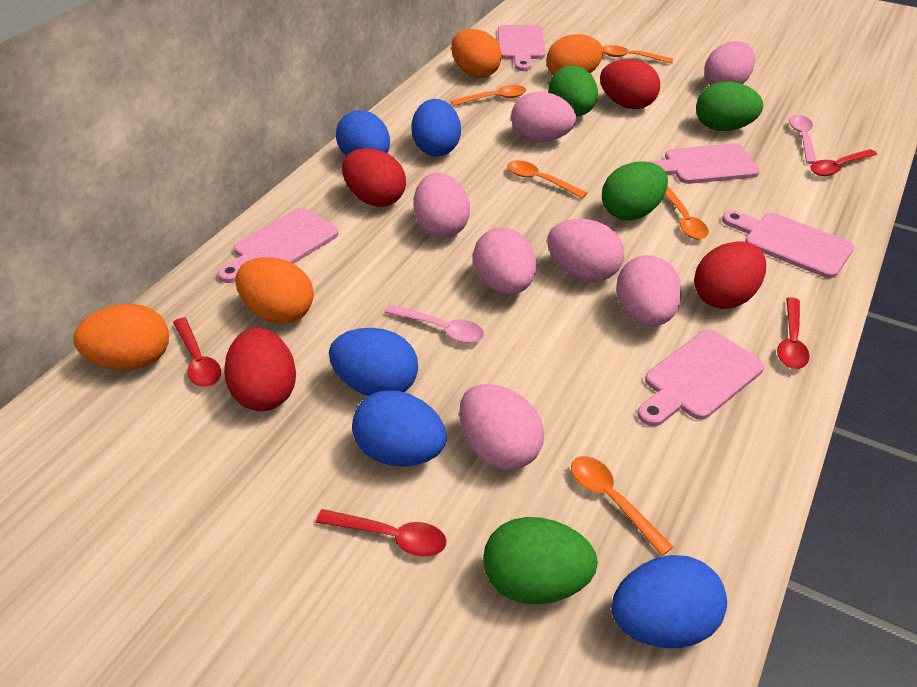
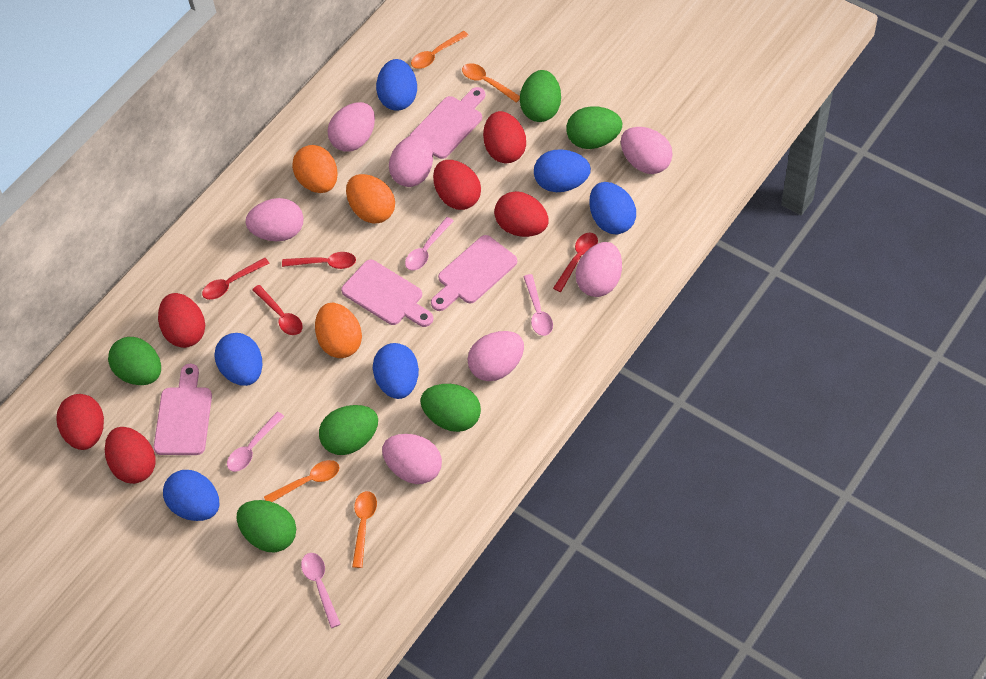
blue egg: [329,328,418,396] [336,110,390,156] [352,390,447,467] [411,99,461,156] [612,555,727,648] = 5 -> [163,470,220,521] [214,333,262,386] [373,343,419,399] [376,59,417,111] [534,149,591,192] [589,182,636,234] = 6
green egg: [483,517,598,604] [548,65,598,116] [602,161,668,221] [696,81,763,131] = 4 -> [108,337,161,385] [236,500,296,552] [319,405,378,455] [420,384,481,432] [520,70,561,122] [566,106,622,149] = 6
orange egg: [74,304,169,370] [235,257,314,324] [451,29,502,78] [547,34,603,75] = 4 -> [292,145,338,193] [315,303,362,358] [346,174,395,224] = 3
orange spoon: [451,85,526,106] [507,160,587,199] [571,456,673,556] [603,45,673,63] [665,187,709,239] = 5 -> [264,460,339,502] [352,491,377,568] [411,31,469,69] [462,63,520,103] = 4
pink cutting board: [218,208,339,283] [498,25,546,71] [637,329,764,426] [648,143,760,184] [722,210,854,278] = 5 -> [154,364,212,455] [341,260,433,327] [410,87,485,159] [431,235,517,311] = 4
pink spoon: [384,304,484,343] [789,115,817,164] = 2 -> [227,412,284,472] [301,553,341,628] [405,217,454,271] [523,274,553,336] = 4
red egg: [224,327,296,411] [342,148,406,207] [600,59,660,109] [694,241,766,309] = 4 -> [57,394,104,450] [105,427,156,484] [158,293,205,348] [433,160,481,210] [483,111,526,163] [494,191,548,237] = 6

